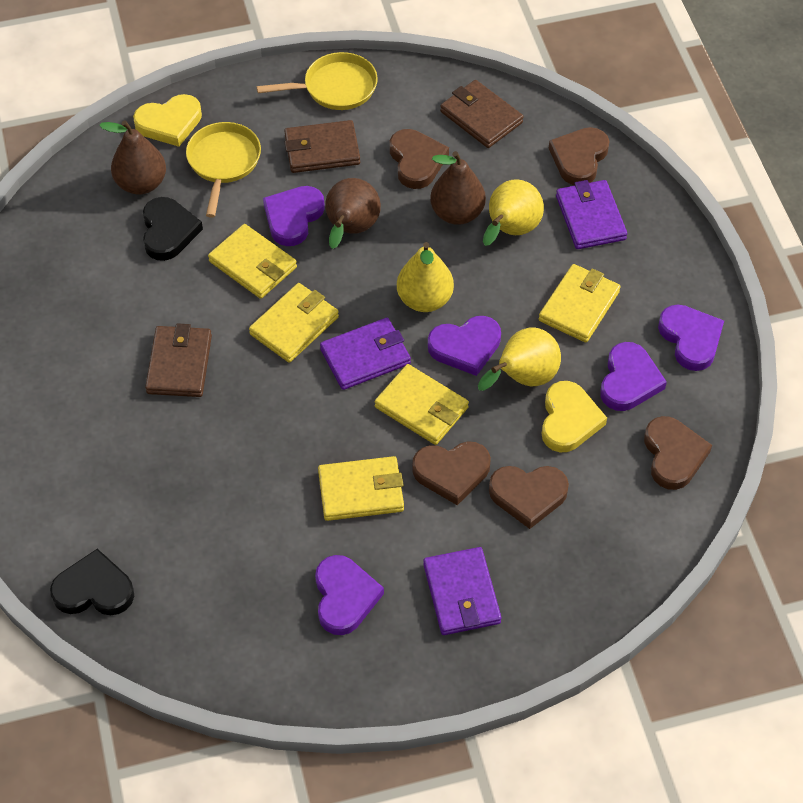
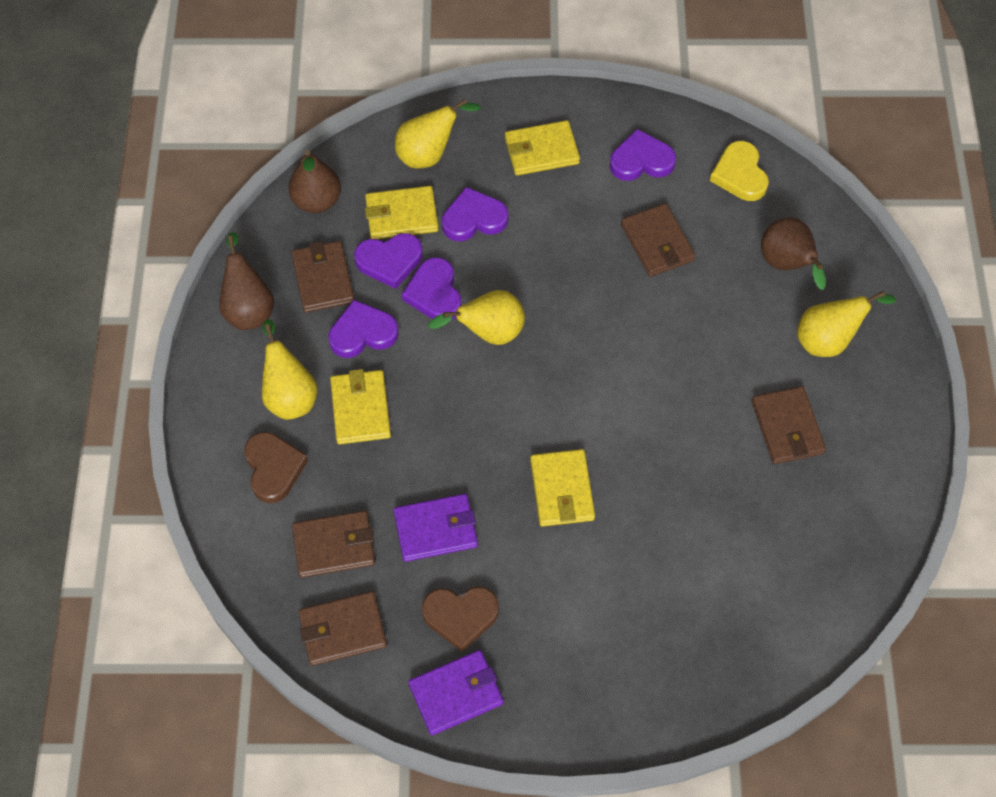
black heart: [50,549,134,615] [143,197,203,261] = 2 -> none = 0
brown heart: [390,129,449,189] [412,441,491,505] [489,466,569,529] [549,127,610,185] [644,416,712,490] = 5 -> [244,432,308,503] [422,587,499,652] = 2
brown wallet: [145,323,212,397] [284,120,360,173] [440,80,524,148] = 3 -> [292,241,354,313] [292,511,375,578] [299,591,387,666] [621,203,696,277] [752,386,826,464] = 5
purple wallet: [320,318,411,390] [423,547,501,635] [556,180,627,249] = 3 -> [393,494,478,562] [408,650,504,735] = 2
yellow heart: [133,94,202,147] [542,381,607,453] = 2 -> [710,141,769,201] = 1
yellow pan: [186,122,261,218] [257,52,378,110] = 2 -> none = 0
yellow pear: [397,242,454,312] [478,327,561,391] [483,179,544,246] = 3 -> [262,320,317,420] [395,99,481,168] [428,290,525,345] [797,291,896,357] = 4
yellow wallet: [208,224,297,299] [249,283,339,363] [318,456,404,521] [374,364,469,445] [539,264,621,342] = 5 -> [330,369,391,444] [365,186,438,239] [505,120,580,176] [530,449,595,527] = 4

